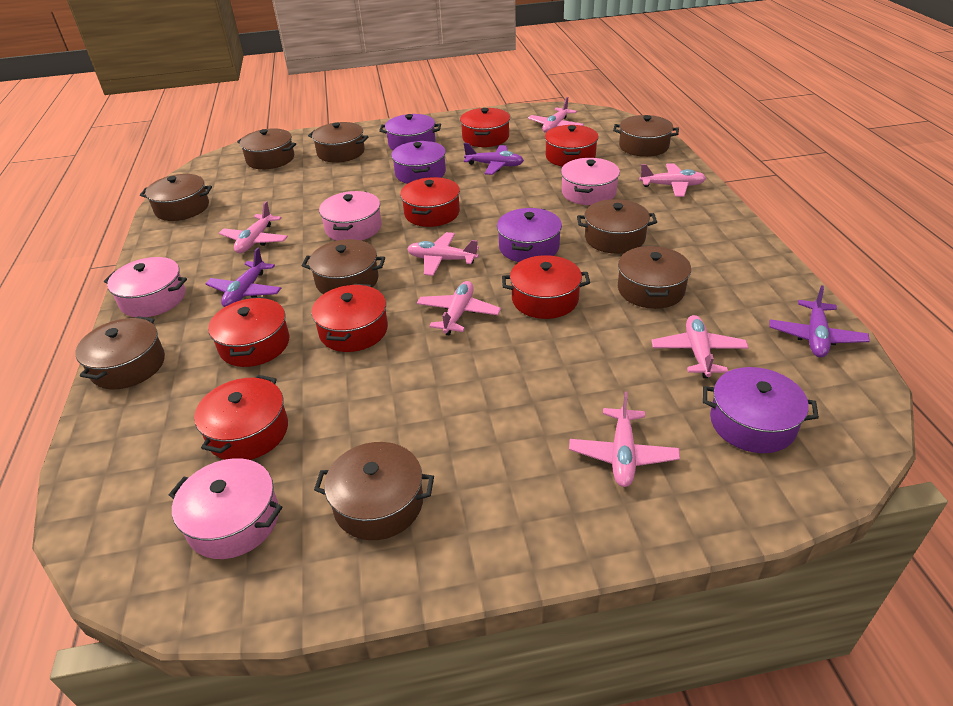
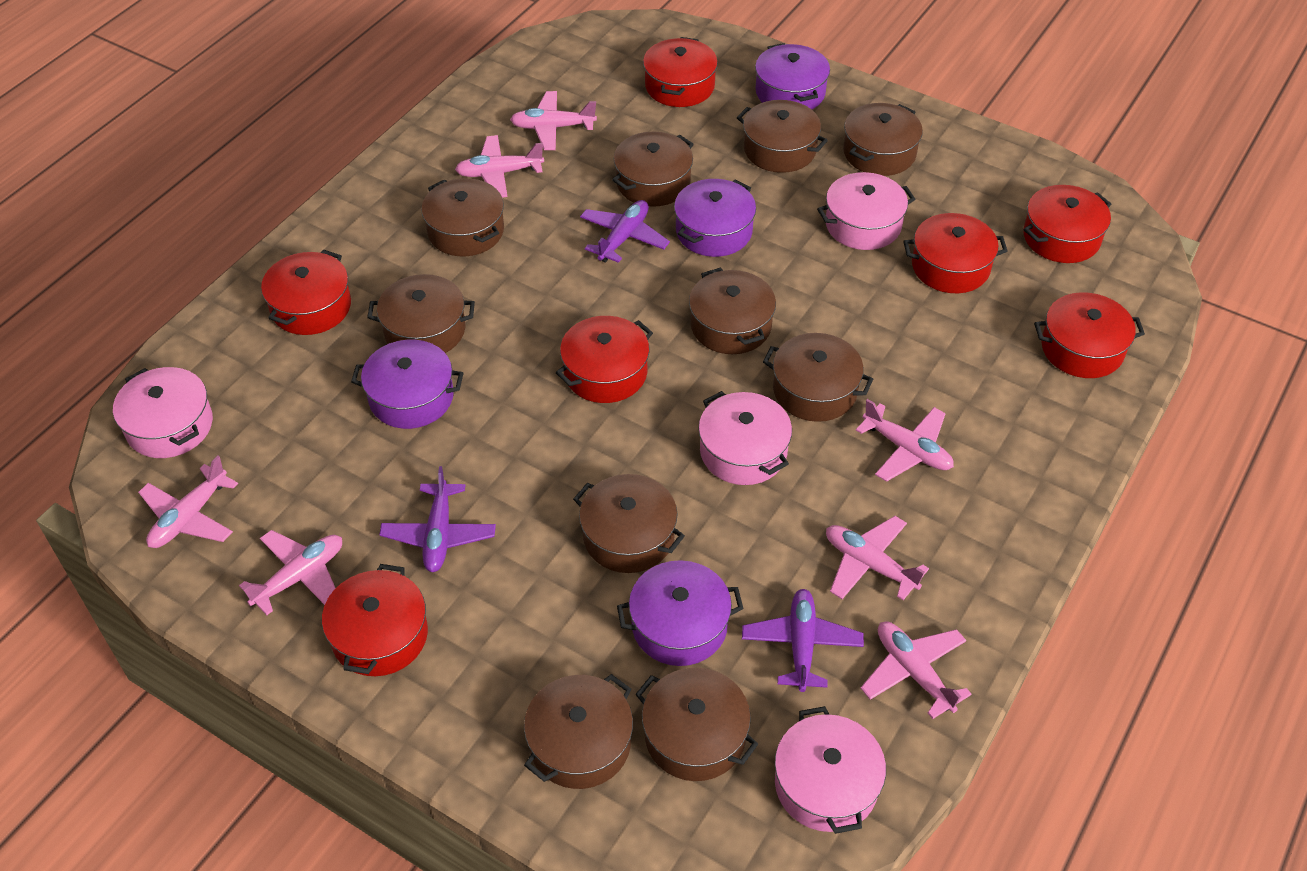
brown pot: [75,316,165,390] [140,174,212,221] [237,128,296,169] [302,239,385,294] [308,122,369,163] [314,442,434,540] [577,199,657,254] [613,115,679,157] [618,246,691,309] = 9 -> [367,274,475,353] [421,178,504,256] [524,674,633,789] [573,474,685,573] [612,131,694,207] [635,668,758,781] [689,267,776,354] [737,100,828,173] [763,333,873,422] [843,103,923,176] = 10

